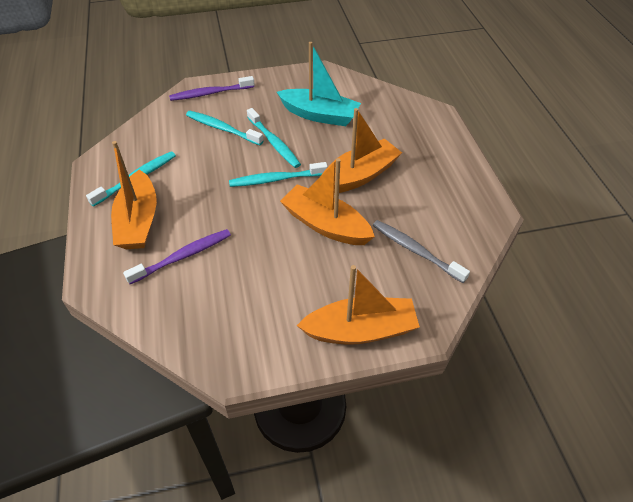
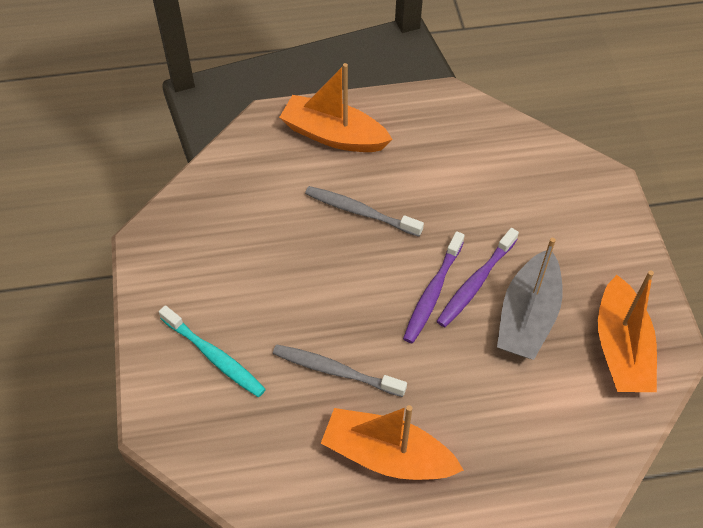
grey boat: none = 0 -> [497,238,563,360] = 1
grey toothbrush: [373,220,470,283] = 1 -> [273,344,407,397] [305,186,424,237] = 2
orange boat: [111,141,157,249] [280,158,375,245] [297,265,420,345] [323,108,402,194] = 4 -> [279,63,393,152] [321,405,464,480] [598,270,657,392] = 3
turquoise boat: [277,42,361,126] = 1 -> none = 0
turquoise toothbrush: [86,151,176,207] [186,111,264,145] [229,162,328,187] [247,108,301,168] = 4 -> [159,305,266,397] = 1

